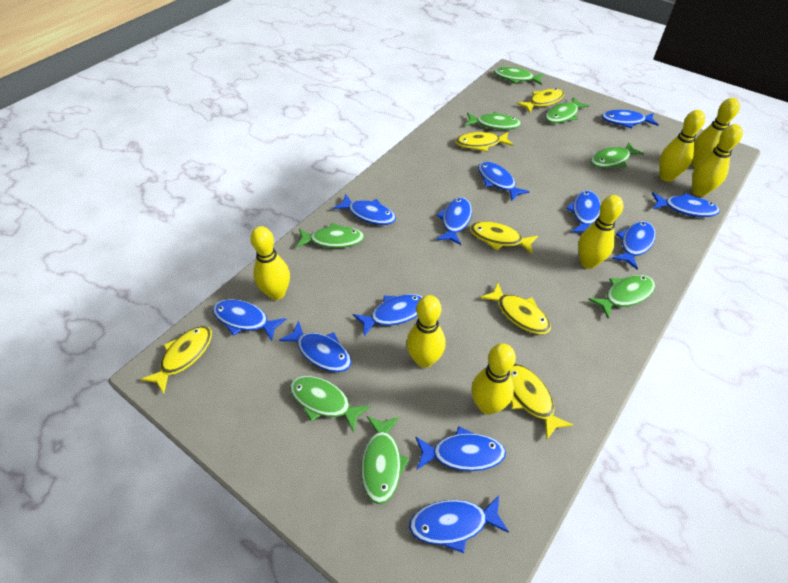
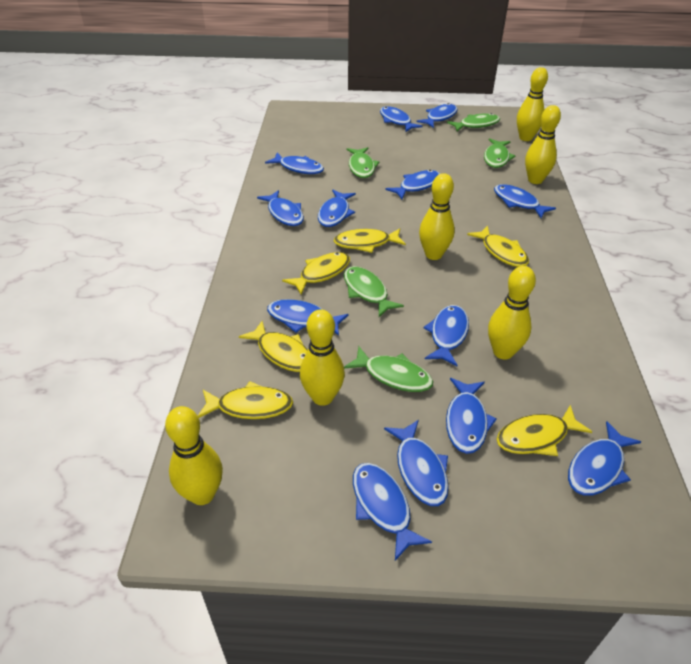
blue fish: [213,299,286,341] [279,320,351,372] [333,194,396,225] [353,294,423,336] [409,495,509,553] [415,426,506,471] [436,197,472,245] [478,161,530,201] [566,190,601,232] [601,110,659,129] [612,221,656,270] [652,192,720,217] = 12 -> [257,190,304,226] [265,153,324,174] [267,299,349,336] [318,190,356,227] [353,463,432,561] [380,106,423,132] [384,420,449,506] [385,170,440,199] [417,103,458,128] [423,305,469,366] [446,378,497,454] [494,184,556,218] [568,421,641,496] = 13
green fish: [290,376,371,433] [296,223,364,248] [361,416,409,504] [465,112,521,130] [494,67,544,85] [545,97,589,123] [588,275,655,318] [590,142,644,168] = 8 -> [344,266,404,317] [344,346,433,392] [347,147,379,178] [447,113,500,131] [484,138,515,168] = 5
yellow bowling pin: [250,226,290,300] [406,295,446,368] [471,343,516,415] [578,195,623,269] [659,110,705,182] [692,98,740,168] [692,124,743,197] = 7 -> [165,406,223,505] [300,309,345,406] [419,173,455,260] [488,266,536,360] [517,67,548,141] [525,105,561,184] = 6

